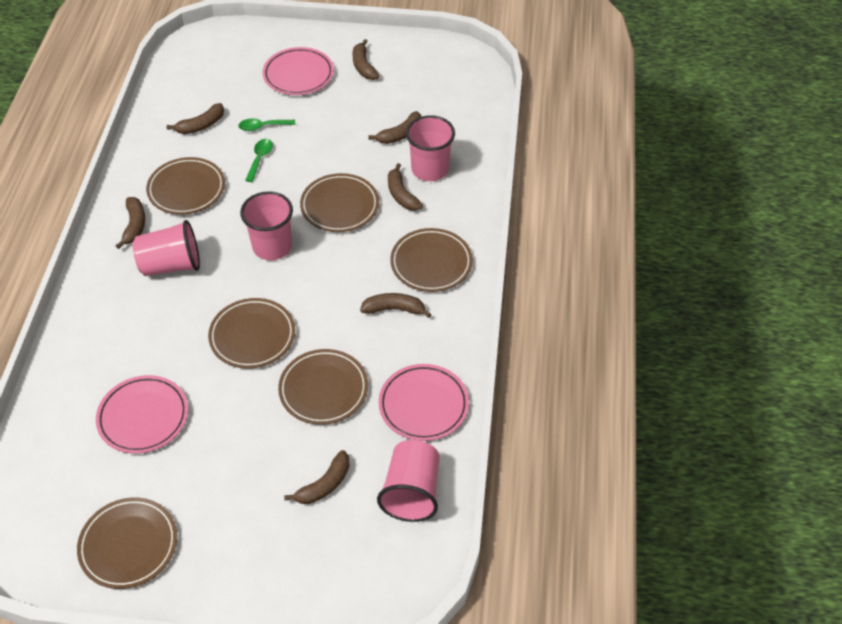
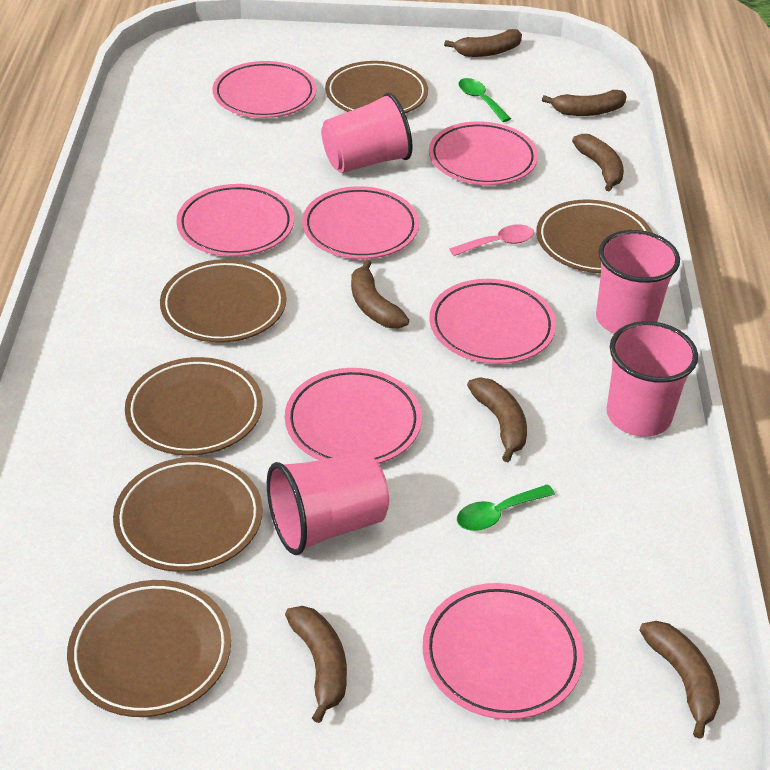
pink plate: [96,375,188,454] [263,47,334,95] [378,364,469,441] = 3 -> [176,184,294,257] [213,61,317,118] [285,368,422,464] [302,186,419,259] [422,583,584,720] [429,122,538,185] [429,279,556,364] = 7
pink spoon: none = 0 -> [450,225,534,256] = 1

